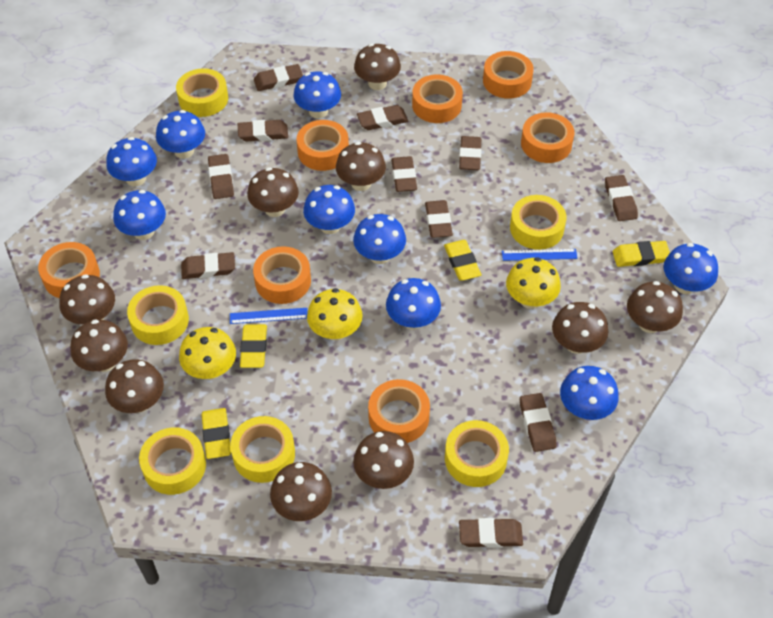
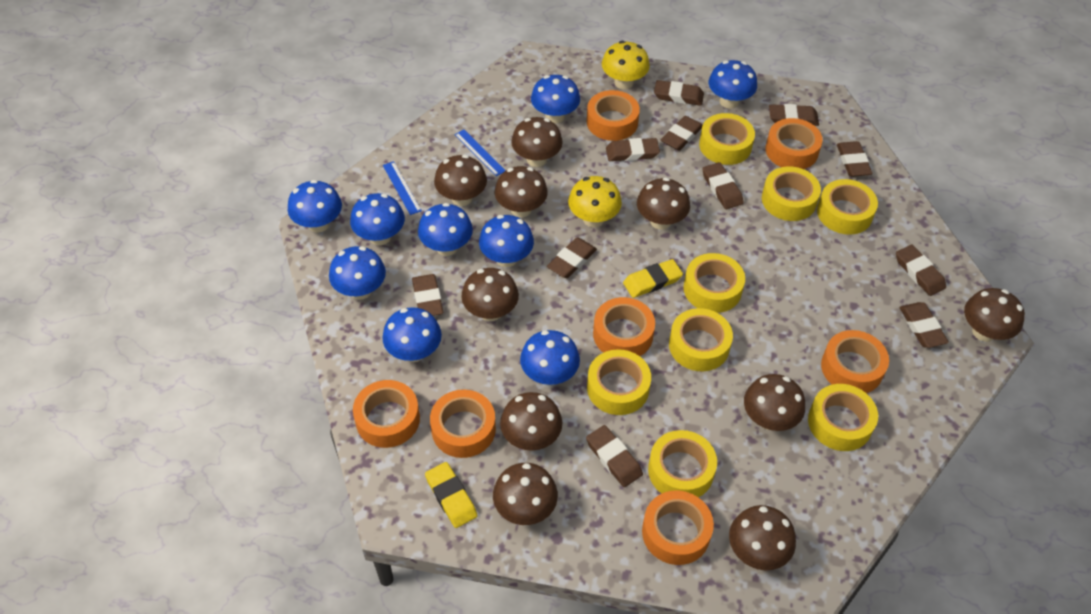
yellow eraser: [201,408,231,459] [240,324,267,368] [444,240,481,281] [613,241,670,267] = 4 -> [425,462,478,528] [623,259,683,298] = 2
yellow mushroom: [179,327,236,379] [307,288,363,341] [506,257,561,309] = 3 -> [568,176,622,227] [602,41,650,89] = 2
yellow tape: [127,285,189,345] [139,428,206,495] [176,68,228,117] [230,416,295,483] [445,420,509,487] [510,195,567,250] = 6 -> [587,349,651,415] [648,430,717,497] [669,308,733,371] [683,253,745,313] [699,113,755,165] [762,166,821,221] [808,384,878,451] [817,179,878,235] = 8

